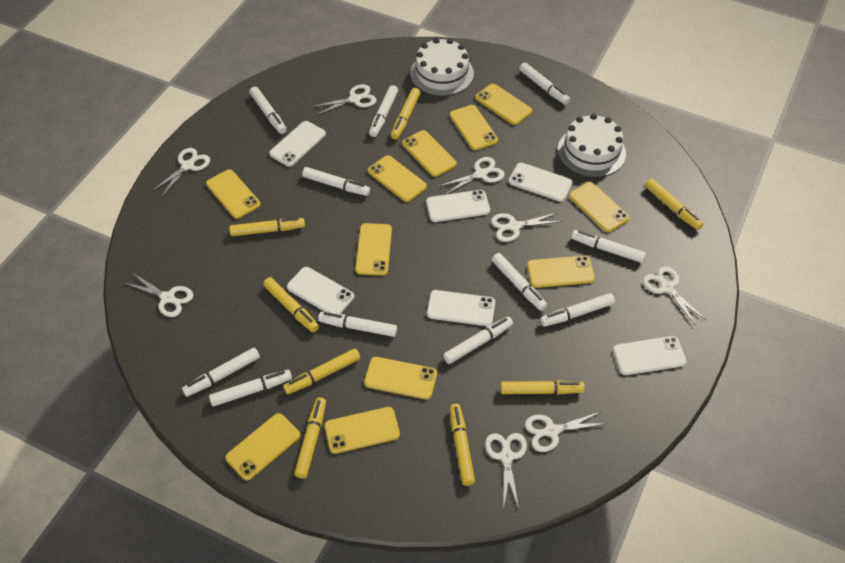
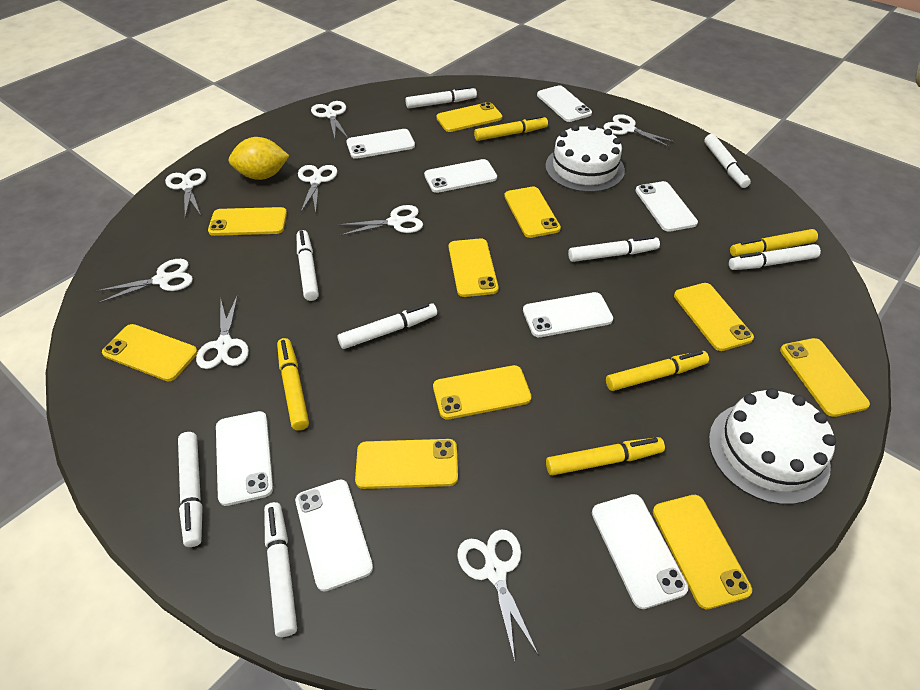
white marker: [182,347,260,397] [209,370,292,407] [250,87,287,134] [302,167,370,196] [318,312,397,337] [369,85,398,137] [443,317,513,364] [492,253,547,311] [519,62,570,105] [540,293,615,327] [571,230,646,263] = 11 -> [178,432,203,547] [264,502,297,637] [297,230,319,301] [338,303,437,349] [405,86,477,109] [568,236,660,262] [704,134,751,188] [729,244,821,270] = 8
white phone: [269,121,326,167] [287,267,354,314] [426,190,490,222] [427,290,495,326] [509,163,573,202] [613,336,687,375] = 6 -> [216,411,273,506] [295,479,373,592] [346,129,415,159] [424,159,497,193] [523,292,613,337] [537,85,592,122] [592,494,688,609] [635,181,698,232] = 8
yellow lemon: none = 0 -> [229,137,289,180] = 1
yellow marker: [230,217,305,236] [263,277,319,332] [283,349,360,394] [294,397,326,478] [391,88,421,139] [450,404,475,486] [500,380,585,395] [645,179,704,230] = 8 -> [277,338,309,431] [474,115,548,141] [546,437,665,475] [606,350,709,391] [730,229,818,257] = 5
yellow phone: [206,170,261,219] [225,413,300,481] [325,407,400,454] [355,223,392,276] [364,357,437,399] [368,155,427,202] [402,130,457,177] [450,105,498,150] [475,84,532,125] [527,256,595,288] [569,182,629,232] = 11 -> [102,324,198,381] [208,207,287,236] [355,439,458,489] [433,365,531,420] [436,102,502,132] [449,238,498,297] [504,187,561,238] [653,495,752,609] [674,283,754,351] [780,338,870,417] = 10

